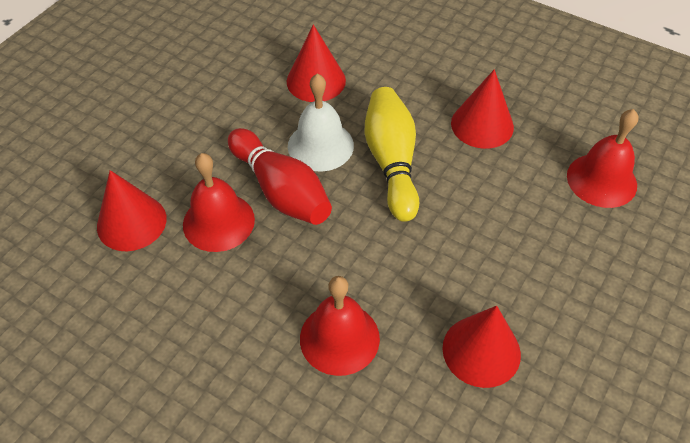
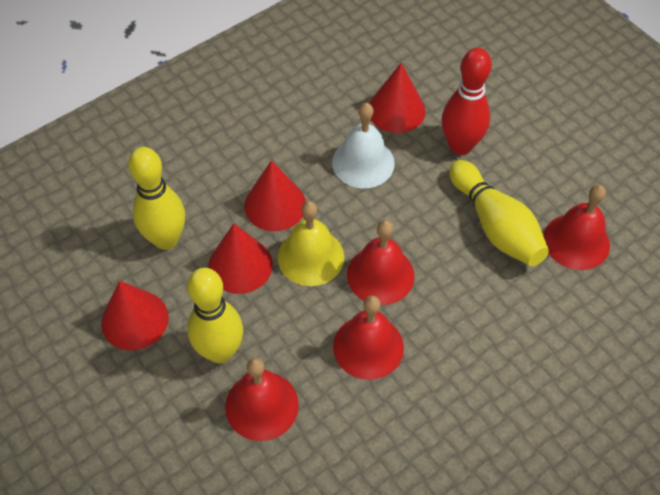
red bell: [183,153,255,252] [300,276,380,376] [567,109,639,208] = 3 -> [225,358,299,441] [333,296,404,380] [347,220,415,305] [544,185,610,270] = 4
yellow bell: none = 0 -> [278,201,344,286] = 1
yellow bowling pin: [365,87,419,222] = 1 -> [128,147,185,250] [187,268,243,364] [449,160,549,266] = 3

